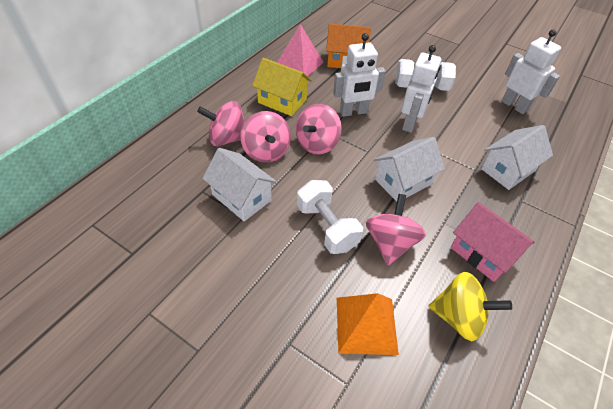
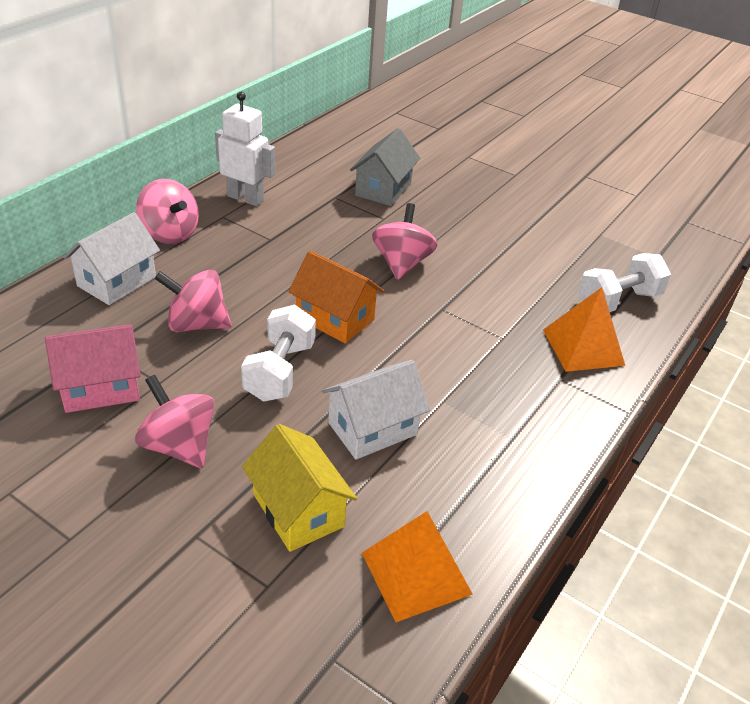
grey house: none = 0 -> [350,128,420,206] = 1
orange pyramid: [337,293,399,355] = 1 -> [362,511,473,622] [543,287,625,372] = 2
pink pyramid: [277,24,324,76] = 1 -> none = 0
white house: [202,148,277,221] [374,137,445,202] [481,125,553,190] = 3 -> [63,212,160,305] [322,360,430,460] = 2
white robot: [333,33,386,117] [401,45,441,133] [501,30,561,114] = 3 -> [215,92,275,206] = 1
yellow spinning top: [428,272,512,341] = 1 -> none = 0

